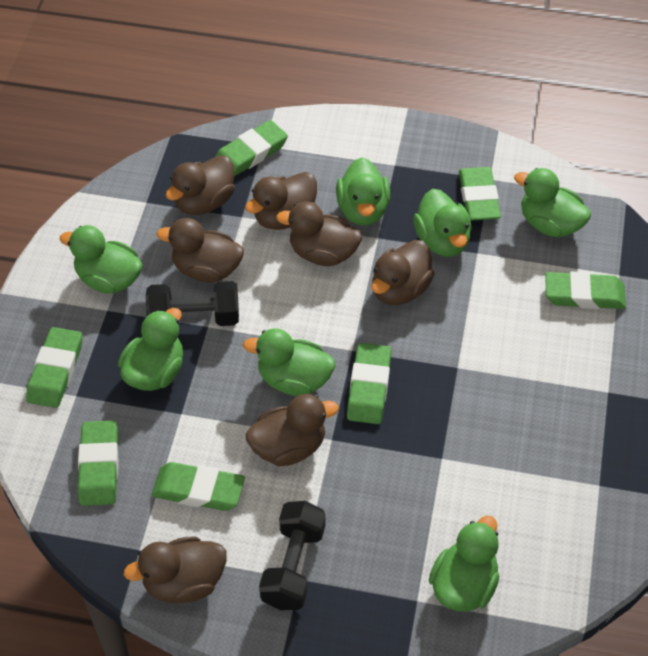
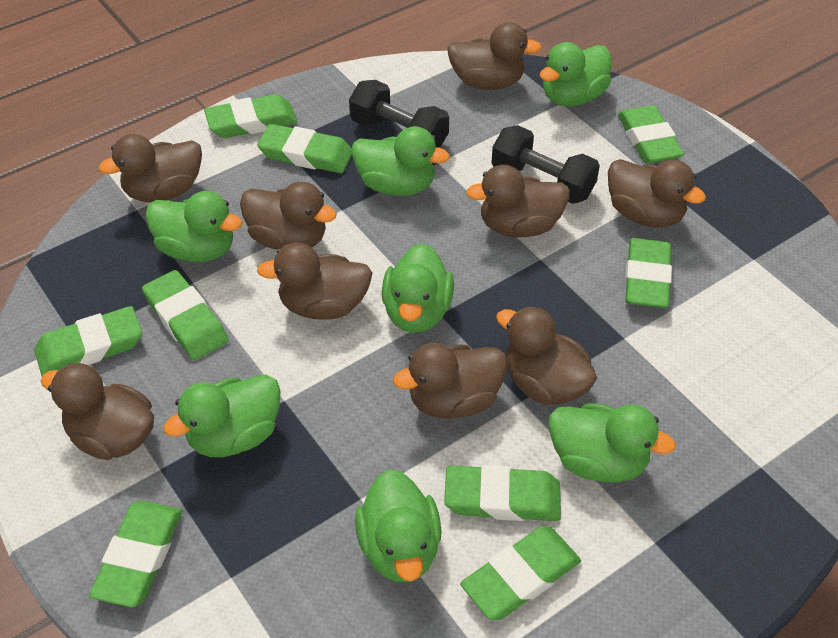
brown duck: [124,536,227,603] [157,218,244,283] [166,155,235,215] [245,172,317,230] [246,394,339,466] [276,202,362,266] [371,240,434,305] = 7 -> [41,363,154,460] [99,134,202,203] [240,182,337,250] [257,242,372,320] [393,343,508,419] [447,22,542,90] [466,165,570,237] [496,306,597,405] [608,159,706,228] = 9
green eraser: [26,327,82,408] [78,421,119,506] [152,462,245,511] [215,120,288,176] [347,343,392,424] [459,167,501,221] [545,271,626,309] = 7 -> [34,306,142,376] [89,501,182,607] [142,270,229,360] [204,94,297,138] [257,124,352,173] [444,465,561,521] [460,526,581,620] [618,105,684,164] [625,238,672,308] = 9

